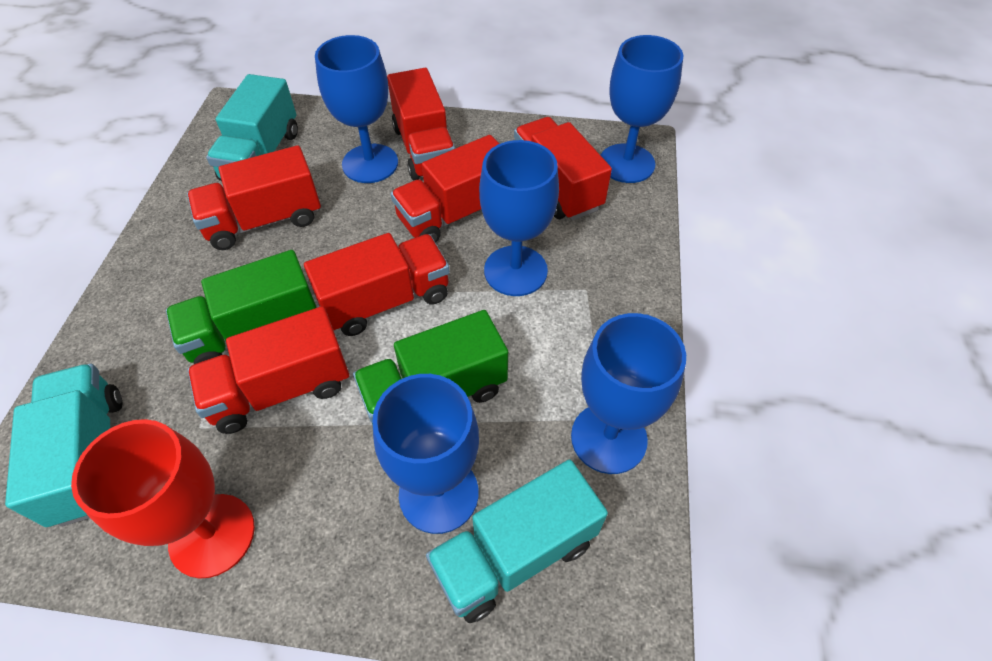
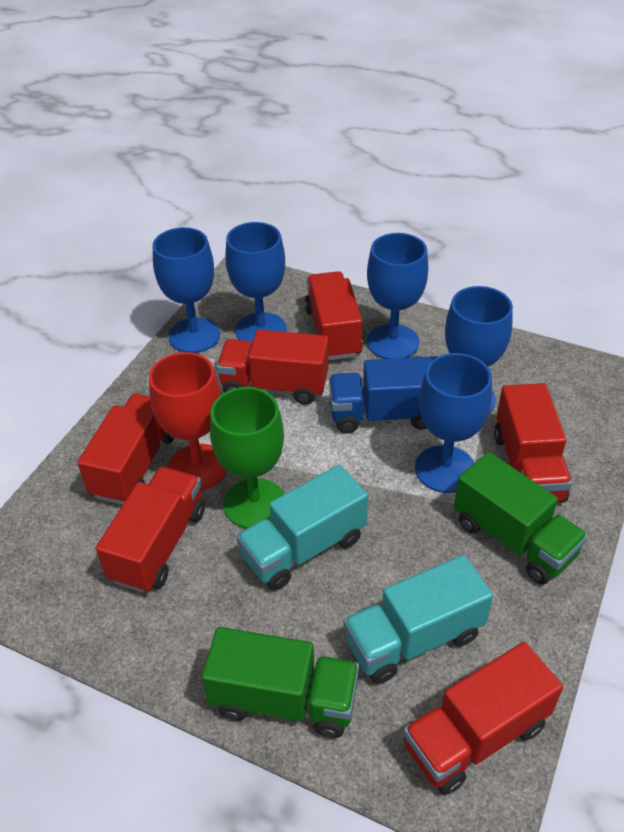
blue truck: none = 0 -> [329,356,438,434] = 1
green goblet: none = 0 -> [210,387,284,529] = 1
turquoise truck: [5,364,122,527] [206,74,298,181] [426,459,608,623] = 3 -> [236,465,368,590] [343,555,493,684] = 2

